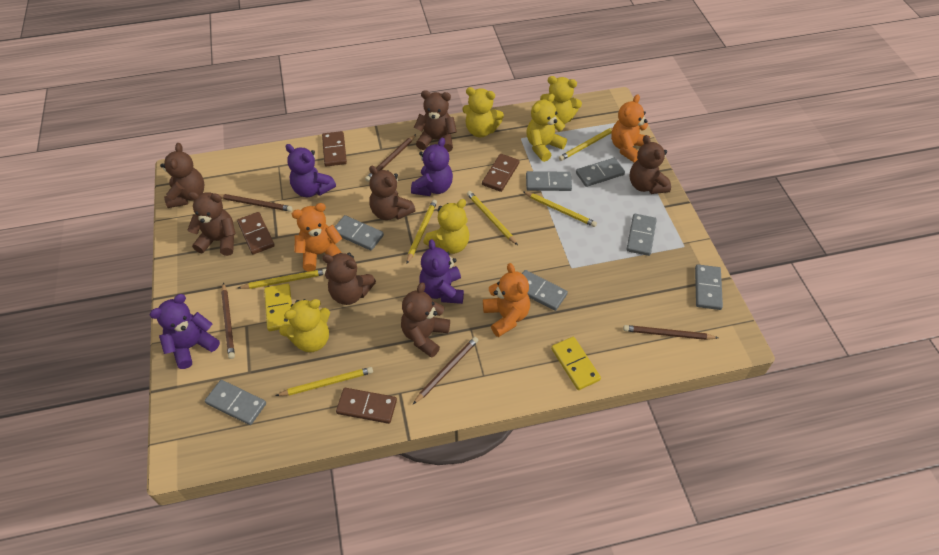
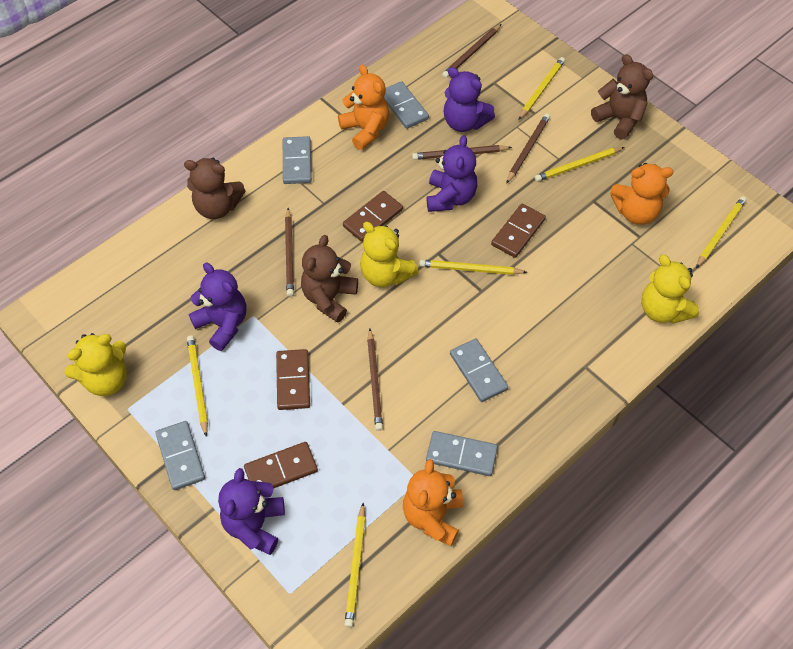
brown teddy bear: [160,143,204,208] [188,192,236,256] [322,253,376,305] [369,166,415,220] [401,282,450,358] [414,90,457,152] [630,135,671,194] = 7 -> [184,158,246,219] [301,235,358,323] [591,54,653,140] = 3
grey domino: [205,380,266,425] [335,215,384,251] [522,270,568,311] [526,171,572,191] [576,158,625,187] [626,214,657,256] [695,264,723,310] = 7 -> [156,421,205,490] [283,136,312,184] [384,81,429,129] [426,431,498,476] [450,339,508,402] = 5
yellow domino: [264,284,292,331] [551,337,601,390] = 2 -> none = 0
yellow teddy bear: [279,299,330,352] [423,199,470,254] [462,87,504,138] [527,94,567,162] [540,76,582,124] = 5 -> [65,333,127,396] [360,222,419,287] [641,255,699,324] = 3

